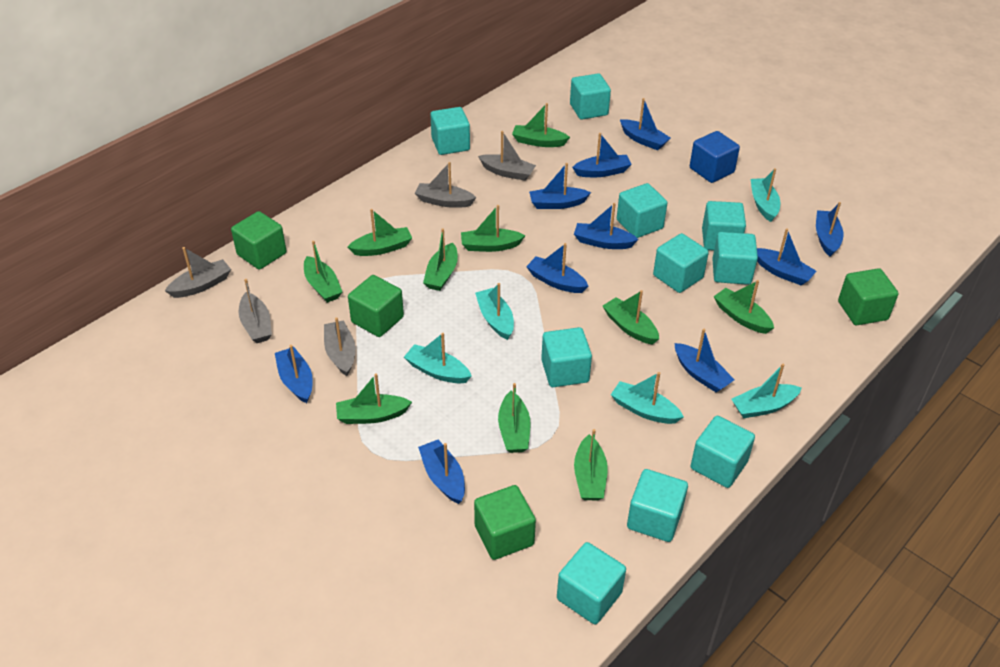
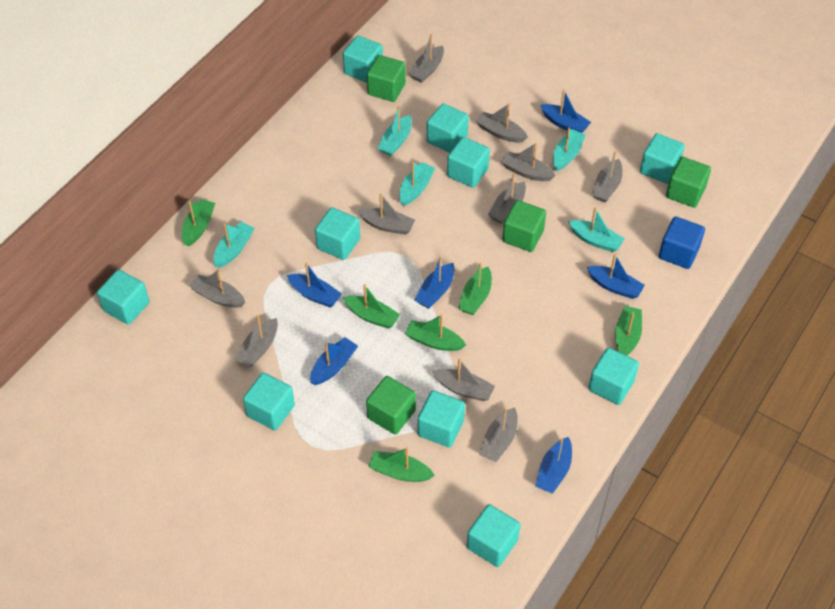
blue boat: [275,345,313,403] [418,440,465,504] [526,243,588,293] [529,163,591,209] [572,133,632,177] [574,203,639,249] [620,98,671,150] [675,329,735,392] [757,228,816,285] [816,202,844,257] = 10 -> [287,262,342,308] [310,337,358,385] [415,257,455,308] [535,437,572,494] [540,90,591,133] [587,254,645,299] = 6
green boat: [304,241,342,303] [336,373,412,424] [348,209,412,256] [423,228,458,291] [461,205,526,252] [498,383,531,453] [512,103,570,147] [574,429,608,500] [603,290,659,345] [713,280,774,334] = 10 -> [182,199,215,247] [343,284,400,329] [368,447,435,482] [405,314,466,351] [458,262,492,315] [615,306,642,356] = 6
grey boat: [165,247,231,298] [239,279,272,343] [324,318,356,376] [415,162,476,208] [478,131,536,181] = 5 -> [189,270,245,308] [235,315,278,367] [358,193,415,235] [409,34,444,83] [433,358,495,401] [476,104,528,143] [479,407,518,462] [488,173,526,224] [501,143,556,181] [592,151,623,202] = 10

